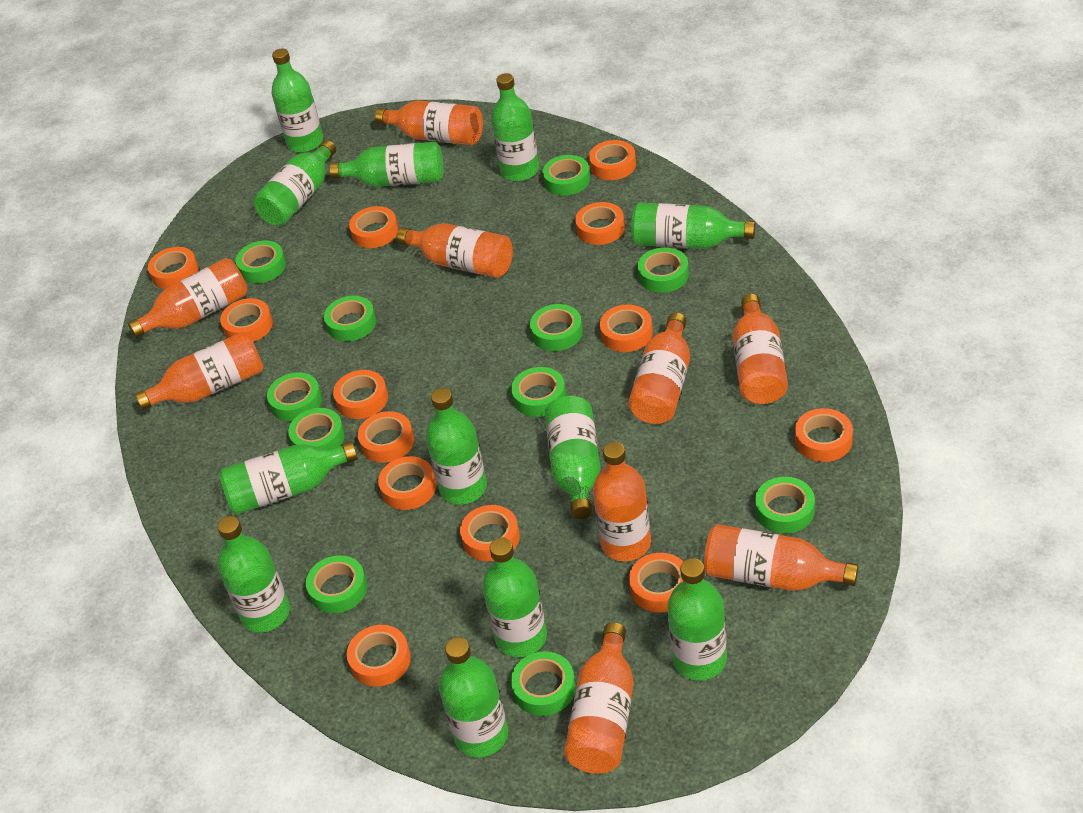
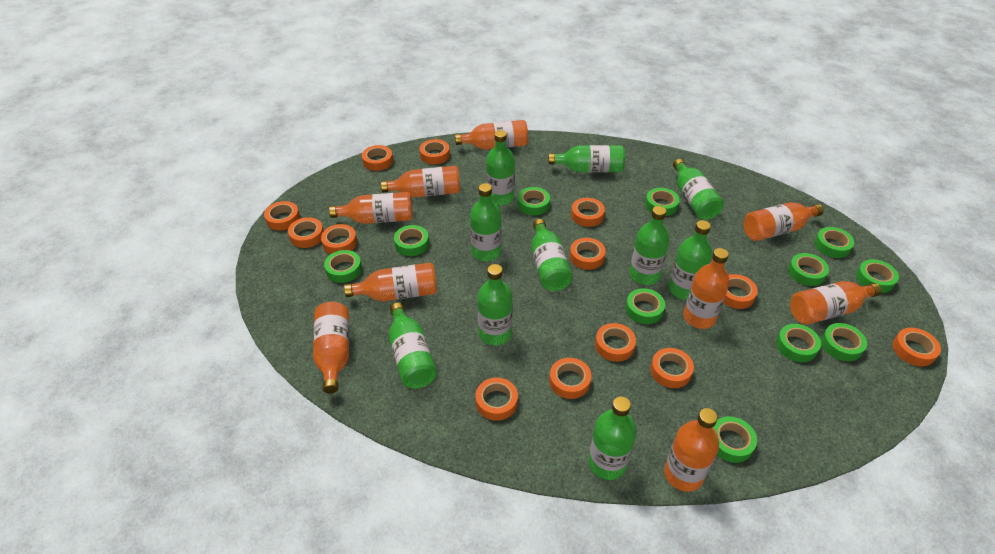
green bottle: [217,516,290,633] [219,442,358,515] [254,140,336,226] [271,49,323,152] [329,142,444,187] [426,388,487,505] [439,637,508,758] [482,538,547,657] [491,73,539,181] [545,396,601,519] [631,203,755,249] [667,558,727,681] = 12 -> [389,303,437,388] [470,183,502,261] [477,264,513,345] [486,130,515,206] [531,219,573,291] [548,145,625,172] [588,396,637,480] [629,206,670,285] [669,220,712,300] [673,159,724,220] = 10

